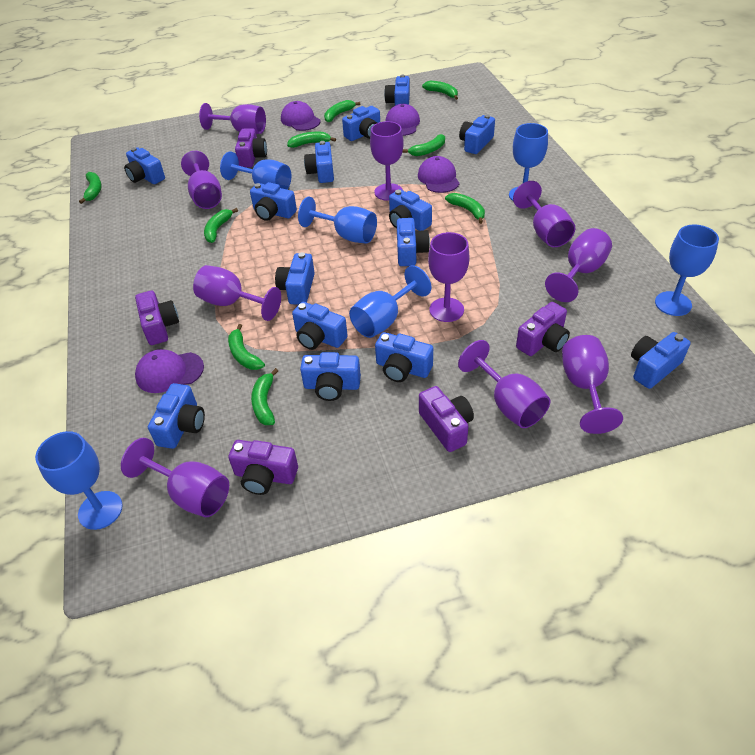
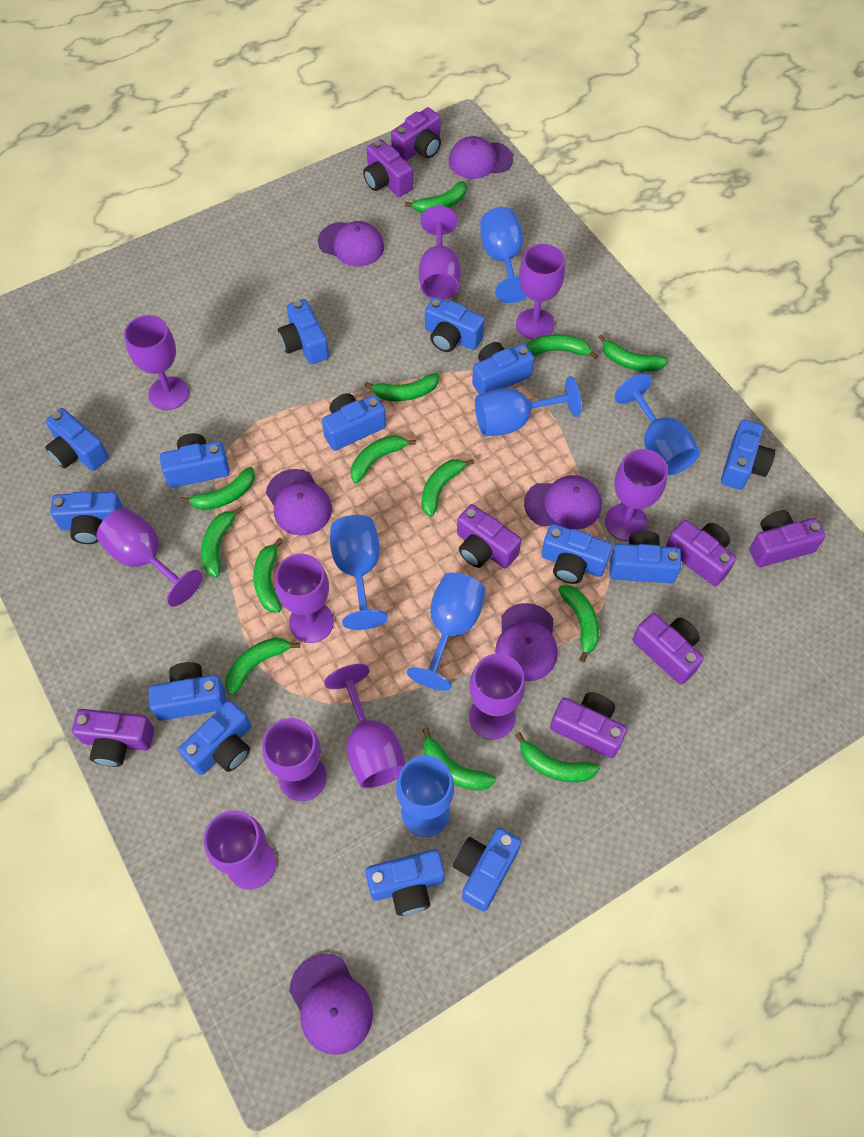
green banana: [79,172,102,204] [204,208,238,243] [228,324,265,370] [251,368,278,425] [287,132,336,148] [324,100,360,122] [402,134,445,156] [422,81,458,100] [445,193,485,224] = 9 -> [180,467,255,510] [201,507,243,577] [225,637,300,695] [253,538,283,613] [351,435,416,483] [365,373,439,401] [405,181,467,213] [422,459,474,517] [423,728,496,791] [515,732,600,782] [526,334,598,359] [558,585,599,662] [598,334,668,371] = 13
purple camera: [135,291,179,345] [228,440,298,495] [235,128,267,167] [419,386,474,452] [516,302,570,356] = 5 -> [72,709,154,767] [363,139,413,197] [391,107,441,161] [457,504,521,568] [550,692,627,758] [633,613,704,684] [666,520,736,586] [749,510,825,567] = 8
purple cap: [135,349,204,393] [281,101,320,131] [386,104,420,136] [418,156,460,193] = 4 -> [266,469,332,536] [289,953,373,1055] [318,221,384,266] [449,136,513,179] [495,603,558,681] [524,475,602,530] = 6

